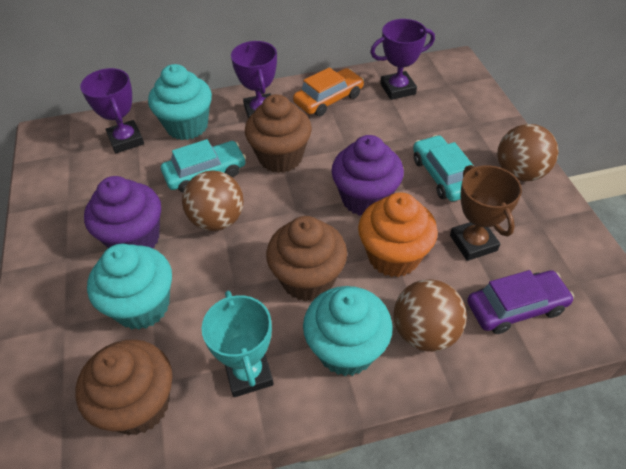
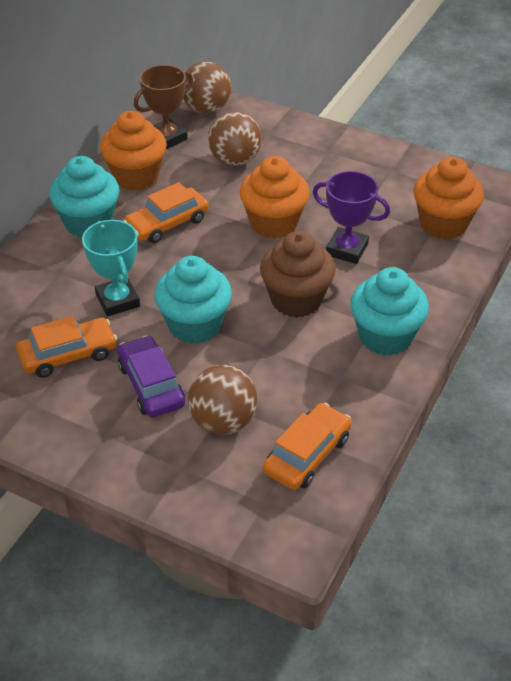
brown cupcake: [75,339,172,435] [245,94,312,173] [266,216,347,301] = 3 -> [260,231,336,318] = 1
orange car: [293,67,364,116] = 1 -> [16,316,117,378] [124,182,209,243] [263,403,352,490] = 3
orange cupcake: [358,192,438,277] = 1 -> [100,111,167,190] [240,156,310,239] [414,157,484,239] = 3
purple cupcake: [84,176,161,248] [331,135,404,216] = 2 -> none = 0
purple trophy: [80,68,144,153] [231,41,277,118] [370,19,435,100] = 3 -> [312,171,390,264] = 1
turquoise car: [161,139,246,193] [413,135,474,201] = 2 -> none = 0

